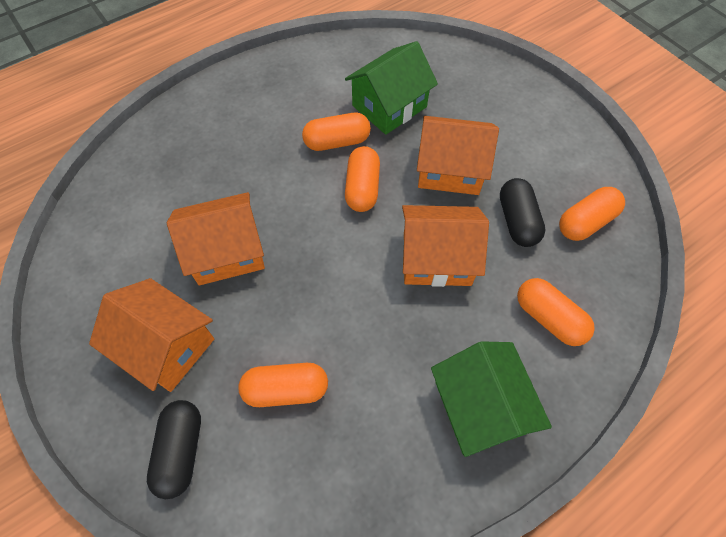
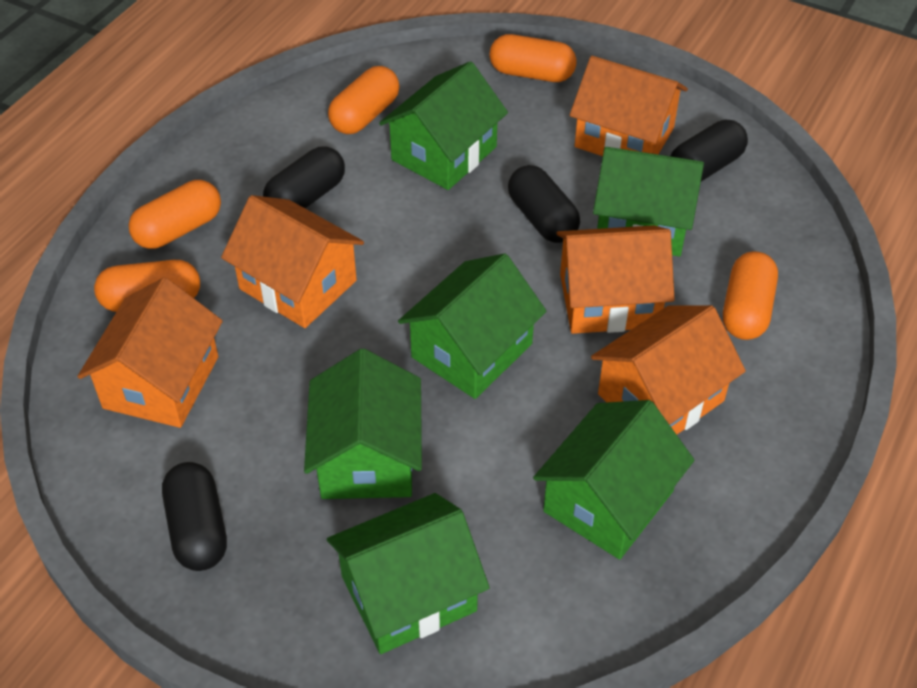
black capsule: [147,400,201,499] [500,178,545,247] = 2 -> [162,462,227,571] [263,146,345,208] [508,165,580,243] [670,120,748,182] = 4
green house: [345,41,438,135] [431,341,552,457] = 2 -> [304,349,422,499] [327,493,490,654] [379,61,508,190] [398,253,547,399] [533,400,694,559] [593,147,704,256] = 6
orange house: [89,278,214,392] [167,192,265,285] [402,205,489,287] [417,116,499,195] = 4 -> [77,278,223,428] [221,195,364,328] [556,225,675,334] [570,56,688,156] [591,305,746,435] = 5

